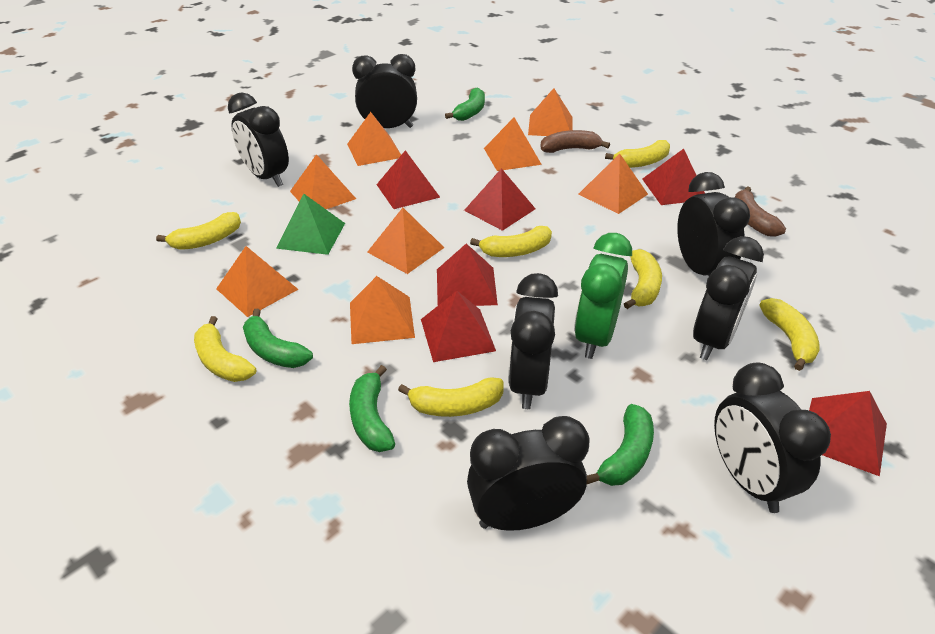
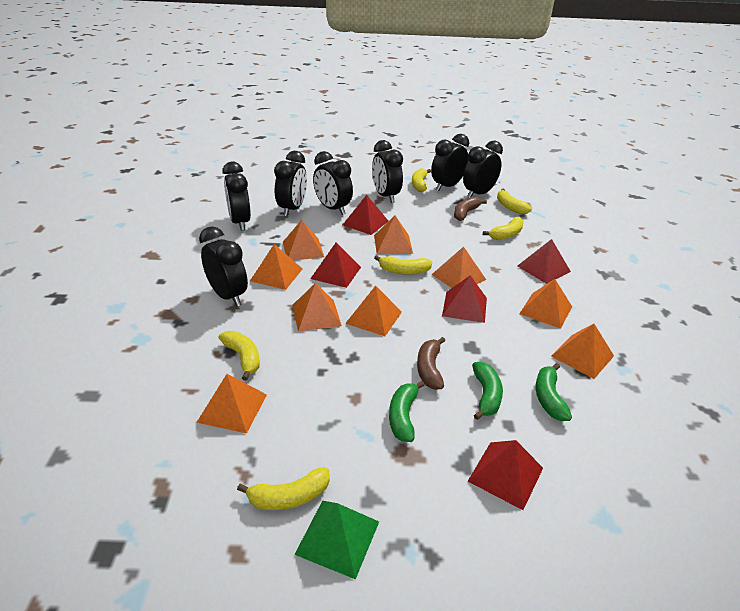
green banana: [243,309,313,368] [349,365,395,452] [445,88,485,121] [587,404,654,486] = 4 -> [389,381,425,442] [472,361,503,420] [536,363,572,421] = 3
green clock: [574,233,632,359] = 1 -> none = 0
orange pyramid: [216,246,299,317] [290,154,356,209] [347,112,401,166] [350,276,415,344] [367,208,444,274] [484,117,542,171] [528,88,572,136] [579,154,648,214] = 8 -> [196,374,267,433] [250,244,302,290] [283,220,324,261] [292,283,342,332] [345,286,402,336] [374,215,413,254] [431,246,486,288] [519,279,572,329] [551,324,614,379] = 9
red pyramid: [376,150,440,209] [421,291,496,362] [437,243,498,306] [464,168,536,231] [642,149,705,205] [809,391,887,476] = 6 -> [310,243,361,288] [343,195,388,235] [442,275,487,323] [468,440,543,510] [518,239,571,284] = 5
yellow banana: [156,212,241,250] [194,316,256,382] [398,377,504,417] [470,226,552,257] [605,140,670,168] [624,249,662,309] [759,298,820,371] = 7 -> [219,331,260,381] [237,467,330,510] [374,255,432,274] [412,168,431,192] [483,217,524,240] [497,189,532,214] = 6

